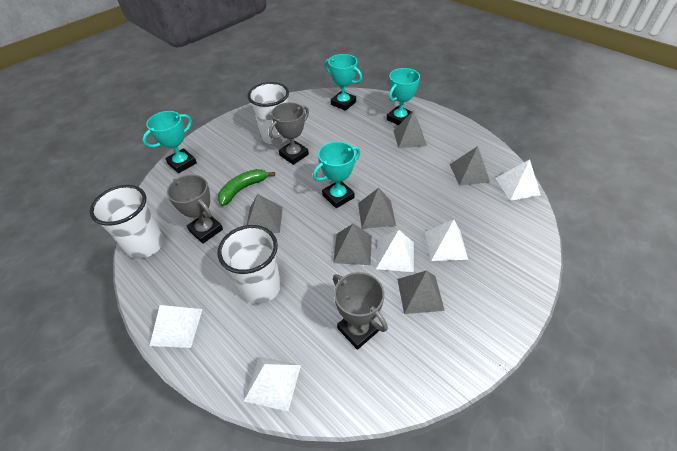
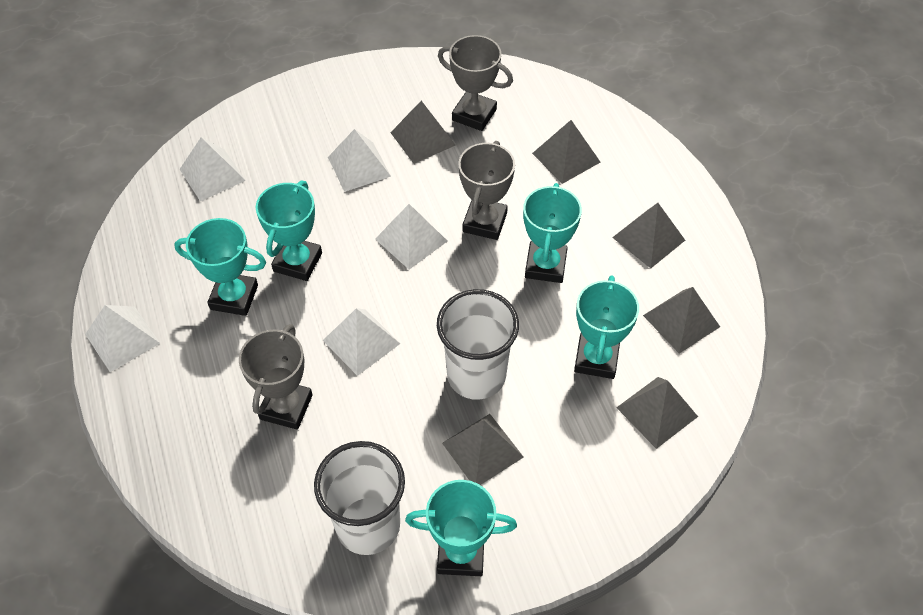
green banana: [218,169,275,206] = 1 -> none = 0
turquoise trophy: [142,111,197,173] [313,141,360,208] [325,54,362,111] [387,68,420,125] = 4 -> [174,218,266,316] [256,181,322,281] [405,480,517,576] [523,183,582,283] [574,275,639,379] = 5
white cup: [89,185,164,259] [218,225,281,304] [248,82,289,144] = 3 -> [314,441,405,555] [437,289,519,400] = 2

